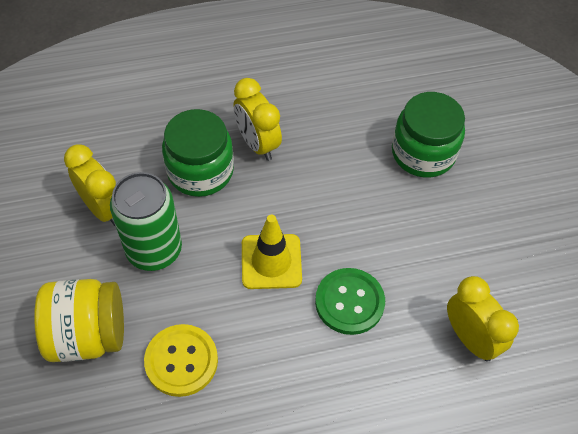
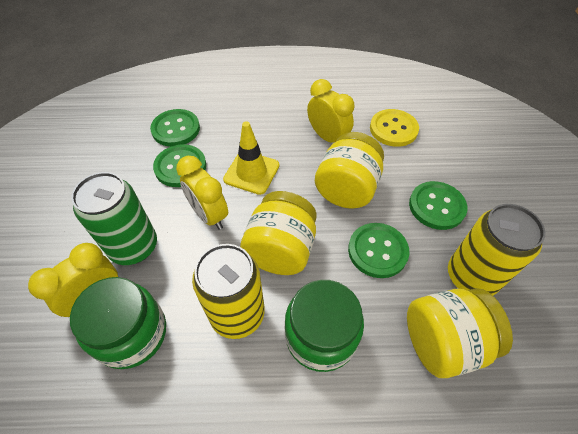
green button: [315,268,385,335] = 1 -> [150,109,200,147] [153,144,206,187] [348,223,409,278] [409,181,467,230] = 4
yellow can: none = 0 -> [192,244,265,339] [448,204,545,295] = 2
yellow jar: [34,279,124,362] = 1 -> [240,191,317,275] [315,132,384,209] [407,288,513,378] = 3

